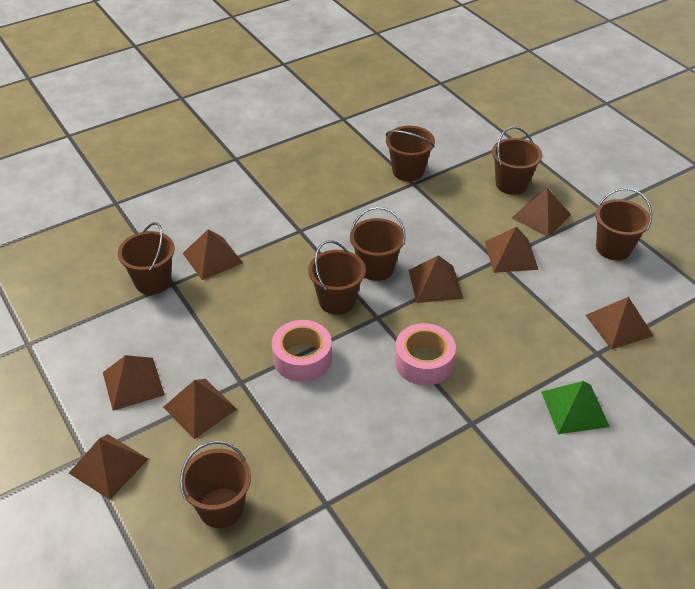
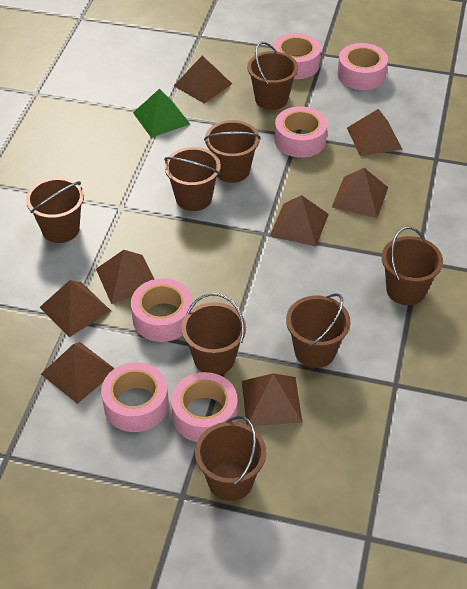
brown bucket: [118,222,175,295] [180,441,251,528] [308,240,366,315] [350,207,406,281] [386,126,435,181] [492,127,542,195] [595,188,652,260] = 7 -> [26,177,84,243] [164,147,221,211] [181,293,246,375] [195,416,266,501] [204,120,261,183] [247,42,298,110] [286,293,351,368] [382,227,443,305] = 8
pink tape: [272,320,332,382] [395,323,456,385] = 2 -> [101,362,169,432] [131,278,193,342] [171,372,238,442] [272,33,321,79] [274,106,328,158] [337,43,388,90] = 6

